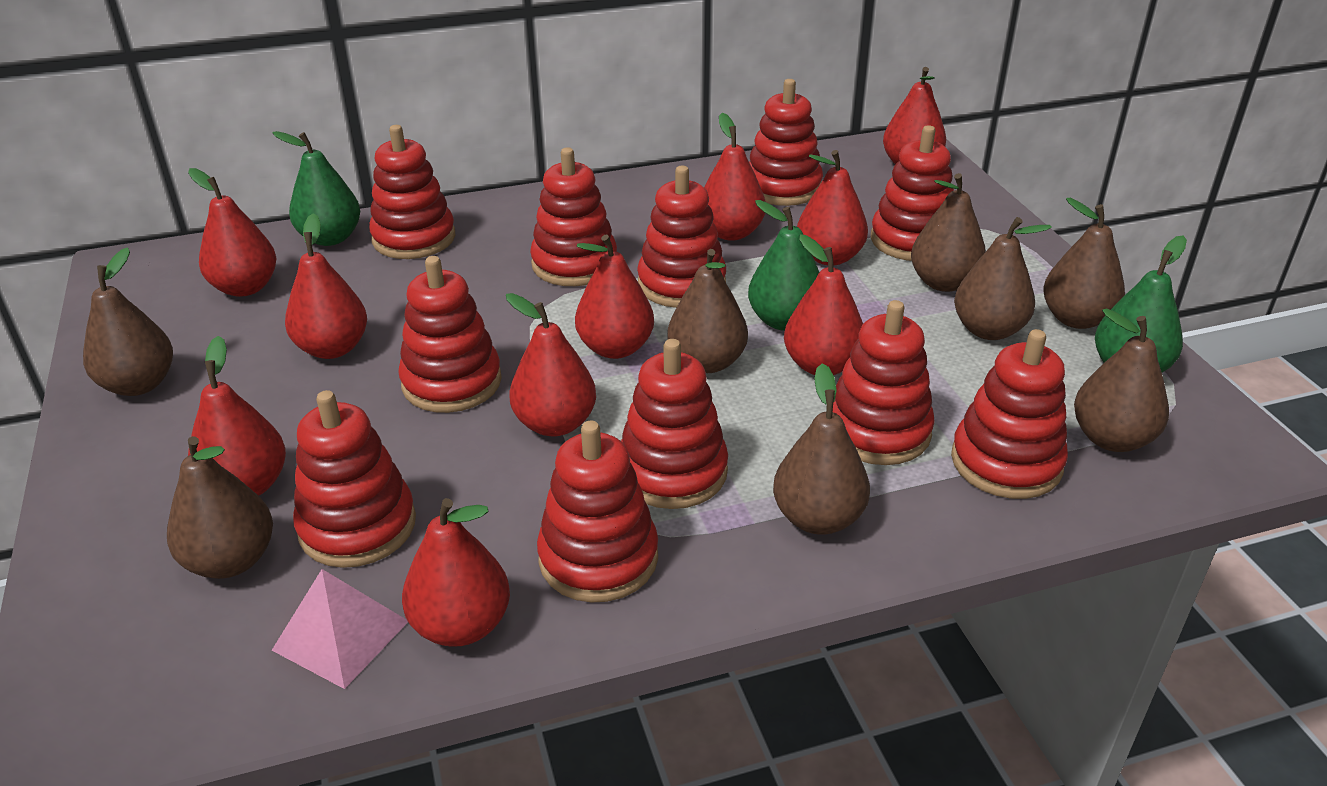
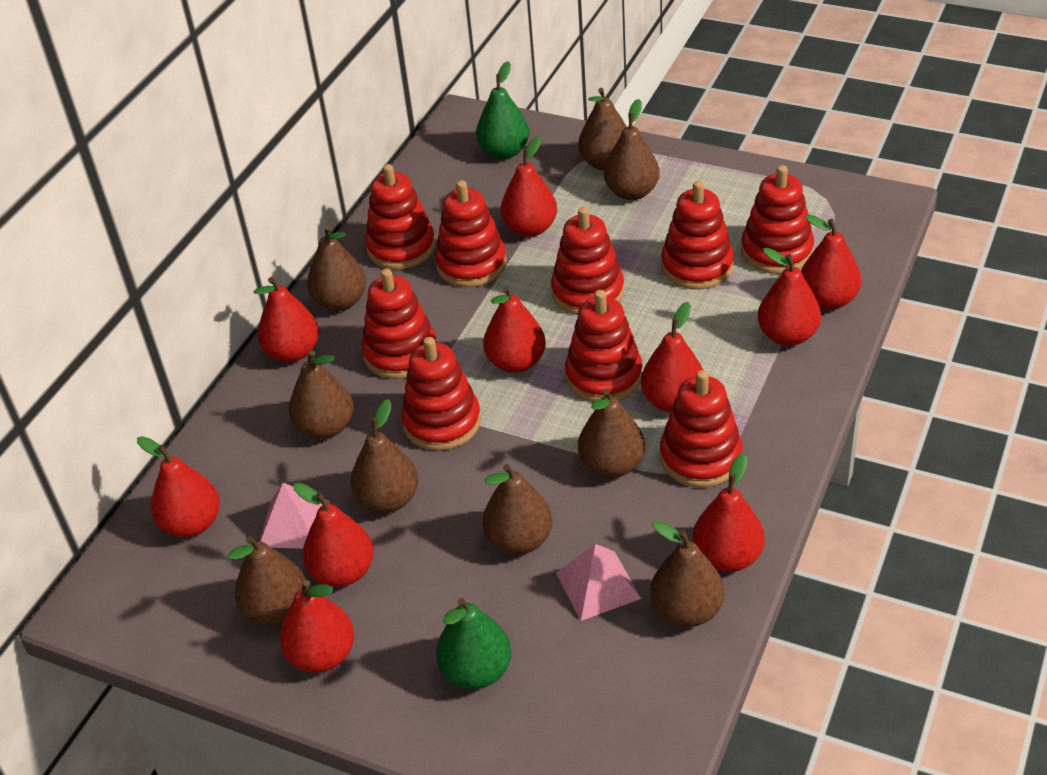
brown pear: [83,247,173,396] [167,436,273,579] [667,249,748,373] [773,364,870,535] [911,173,986,292] [954,217,1052,340] [1043,198,1125,329] [1074,308,1169,452] = 8 -> [227,536,306,626] [289,351,354,439] [307,226,366,311] [350,399,418,513] [483,464,553,555] [578,88,627,171] [578,389,645,478] [604,99,660,200] [650,521,724,627] = 9
green pear: [273,131,360,246] [748,200,819,331] [1095,235,1187,373] = 3 -> [436,598,512,689] [476,61,529,159] = 2
pink pyramid: [272,569,408,689] = 1 -> [260,483,330,549] [556,544,641,621] = 2
red stacking toy: [293,390,416,568] [369,125,455,259] [398,256,502,413] [530,147,617,286] [537,421,658,603] [621,339,728,509] [637,166,726,308] [749,79,823,206] [833,300,935,465] [871,125,954,261] [951,329,1068,499] = 11 -> [361,269,437,379] [365,164,436,269] [401,337,481,451] [435,180,507,287] [551,207,624,315] [565,290,642,402] [660,370,743,488] [661,181,734,290] [741,165,814,274] = 9

